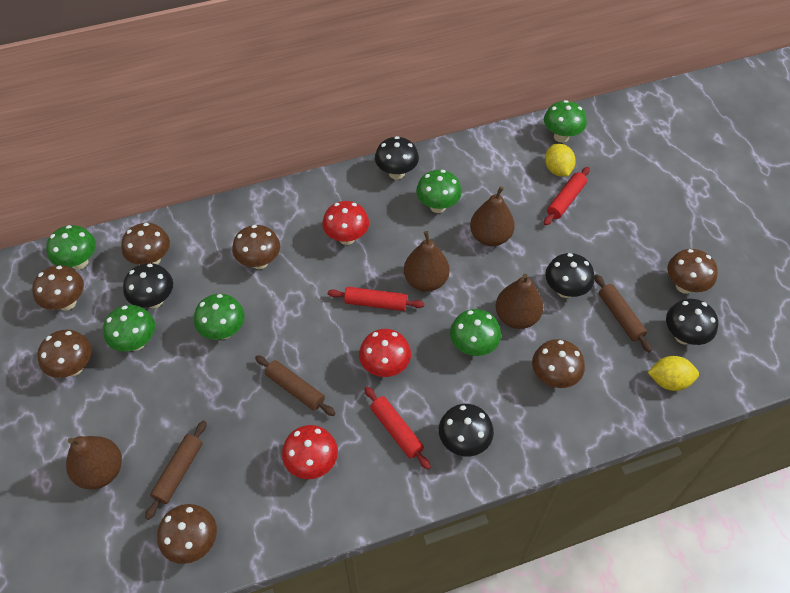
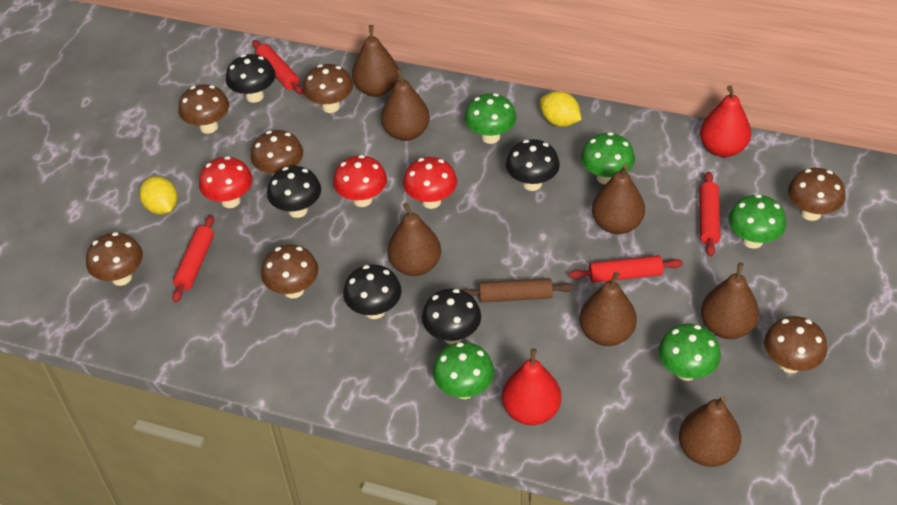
brown pear: [66,436,122,489] [404,231,450,292] [470,186,515,246] [496,274,543,329] = 4 -> [352,25,399,97] [381,68,430,141] [387,203,441,276] [580,272,637,346] [592,164,645,234] [679,396,741,467] [701,262,759,339] = 7
brown rolling pin: [145,420,207,520] [255,355,336,416] [594,274,652,353] = 3 -> [462,278,574,303] = 1
green mushroom: [46,225,96,270] [103,305,155,352] [194,294,245,340] [416,170,462,213] [450,309,501,356] [544,100,587,143] = 6 -> [433,342,494,399] [464,93,516,144] [581,132,635,184] [659,324,721,381] [729,194,786,249] = 5
red pear: none = 0 -> [502,348,561,425] [700,85,751,157] = 2
red rolling pin: [328,287,424,311] [364,387,431,470] [544,167,590,226] = 3 -> [172,215,214,302] [252,40,304,95] [569,255,683,283] [699,172,720,257] = 4

